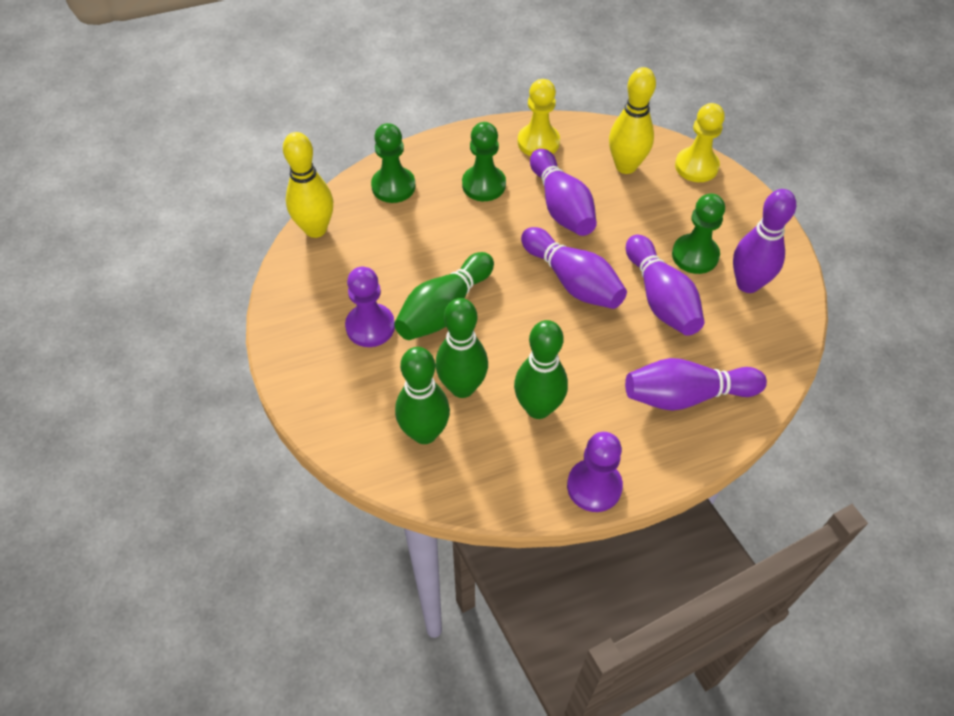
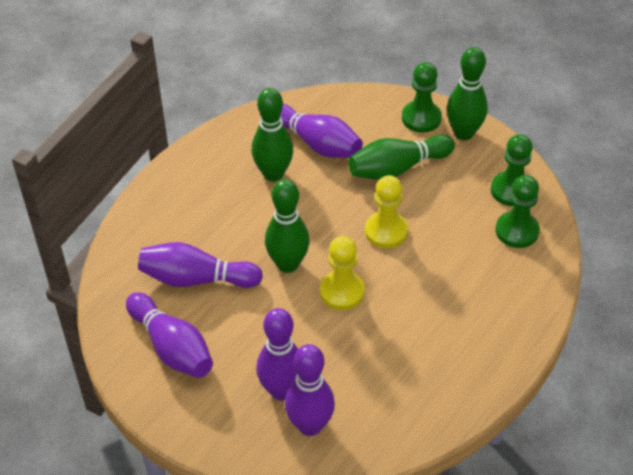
purple pawn: [345,267,395,347] [567,432,623,512] = 2 -> none = 0
yellow bowling pin: [283,132,333,238] [609,67,656,174] = 2 -> none = 0

